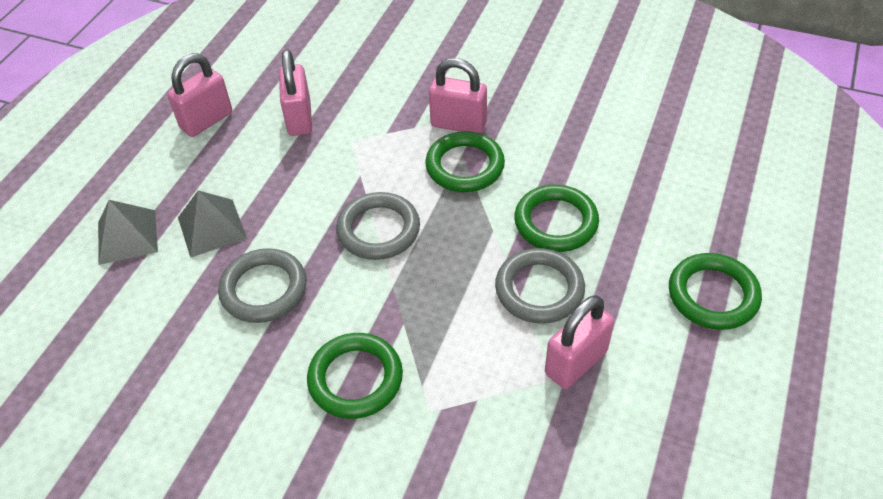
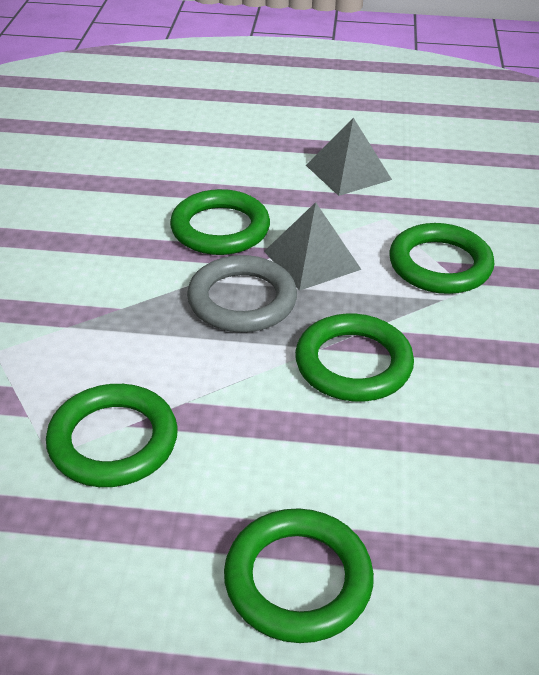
green ring: [307,333,403,419] [425,131,505,192] [514,185,599,252] [669,253,762,330] = 4 -> [46,384,178,487] [170,189,270,255] [224,508,374,643] [295,314,414,402] [389,223,495,294] = 5
grey ring: [218,248,307,323] [336,192,420,260] [495,248,585,324] = 3 -> [187,255,297,332] = 1
pink padlock: [167,53,232,137] [279,49,312,136] [429,58,487,134] [545,295,614,389] = 4 -> none = 0

